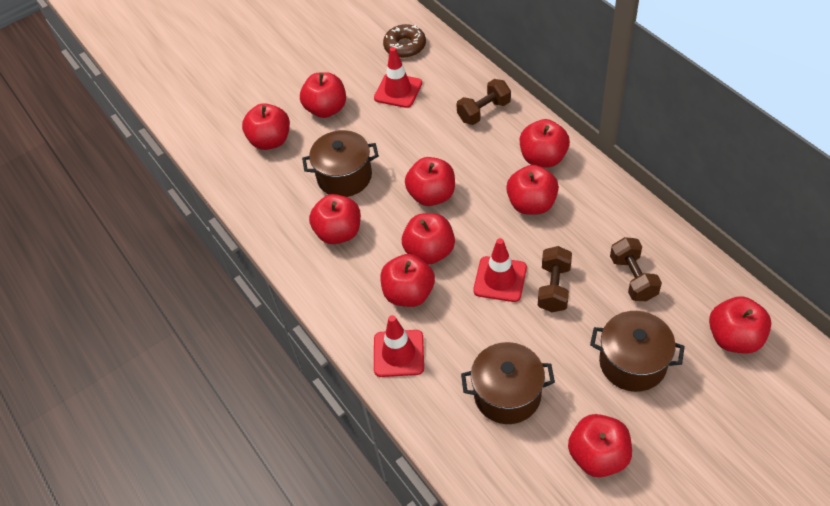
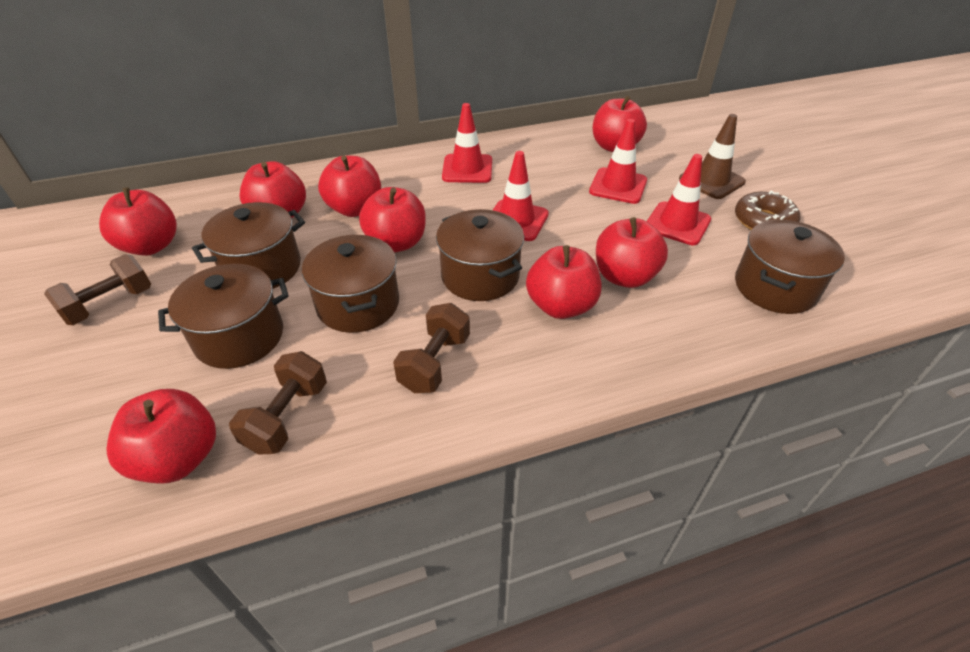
brown pot: [302,130,379,197] [461,342,555,424] [590,311,685,392] = 3 -> [158,264,289,369] [192,202,305,289] [302,235,399,333] [436,209,524,301] [735,220,845,314] = 5
brown traffic cone: none = 0 -> [679,114,746,199] = 1
red apple: [242,103,290,150] [300,72,346,118] [309,194,361,244] [380,254,435,307] [402,213,455,265] [405,157,455,206] [506,165,559,215] [520,119,570,168] [568,414,632,477] [709,296,771,353] = 10 -> [99,188,177,256] [106,389,216,483] [239,161,306,218] [318,156,381,217] [359,187,426,252] [526,245,601,319] [593,96,647,152] [596,217,668,288] = 8
red traffic cone: [374,47,422,108] [374,315,424,377] [473,238,527,302] = 3 -> [442,103,492,183] [493,151,549,241] [589,119,647,204] [647,154,711,245] = 4

